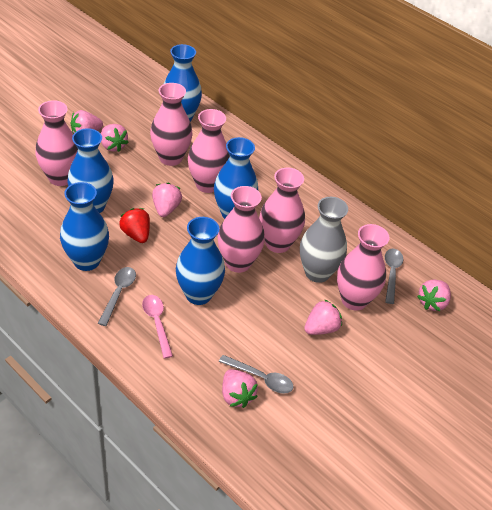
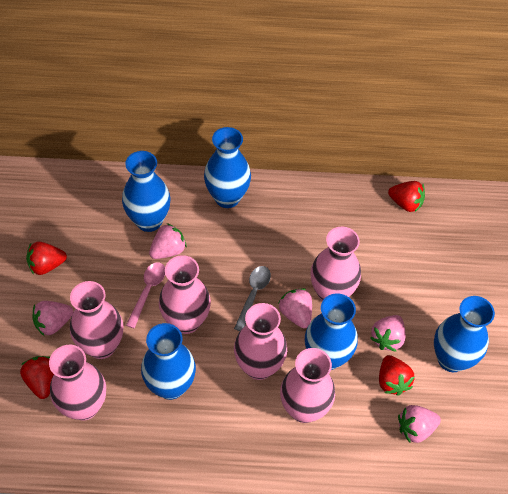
grey spoon: [98,267,136,326] [219,355,294,394] [385,249,403,304] = 3 -> [234,266,271,331] = 1
grey vase: [300,197,348,283] = 1 -> none = 0
pink strawberry: [71,110,103,134] [101,124,129,152] [152,183,182,217] [222,369,258,408] [304,299,342,335] [417,280,451,311] = 6 -> [32,301,73,336] [149,223,187,259] [278,288,312,328] [370,315,406,352] [398,405,441,443] = 5
red strawberry: [119,208,150,243] = 1 -> [20,356,54,399] [26,241,67,275] [379,355,415,396] [388,181,425,212] = 4

